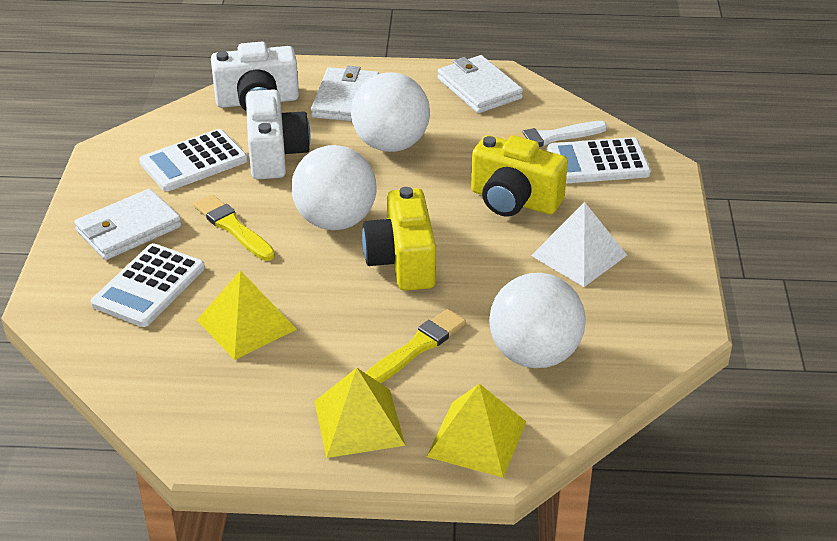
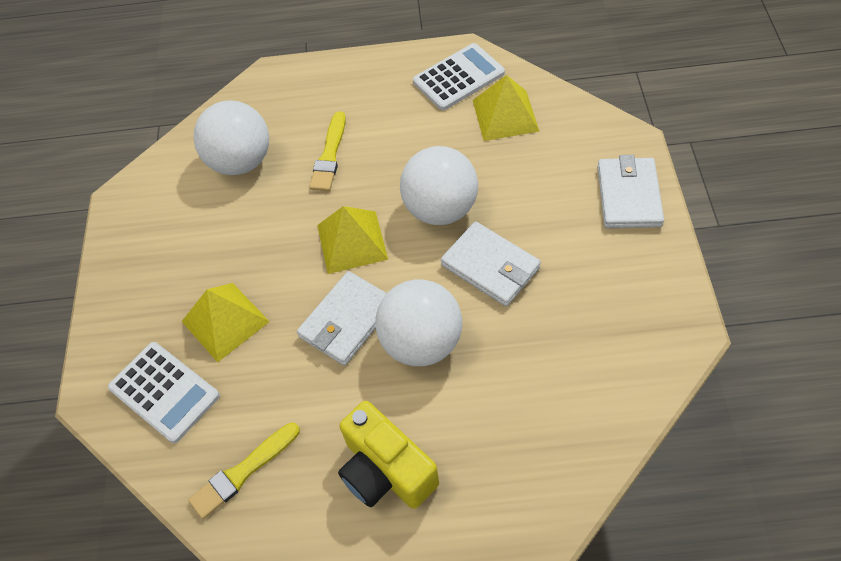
white brush: [502,121,607,147] = 1 -> none = 0
white calculator: [91,243,205,327] [139,129,248,191] [547,137,651,183] = 3 -> [108,342,220,443] [413,43,505,110] = 2
white camera: [211,42,299,112] [246,89,310,179] = 2 -> none = 0
white pyramid: [531,202,627,287] = 1 -> none = 0
yellow camera: [362,187,436,291] [471,135,568,217] = 2 -> [338,401,439,509] = 1

